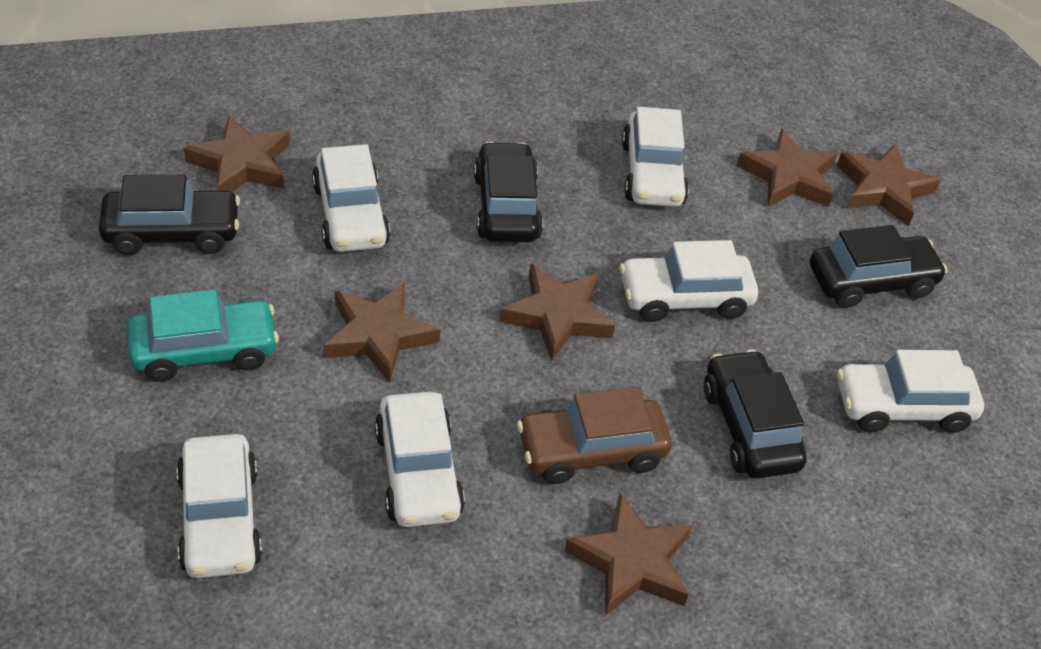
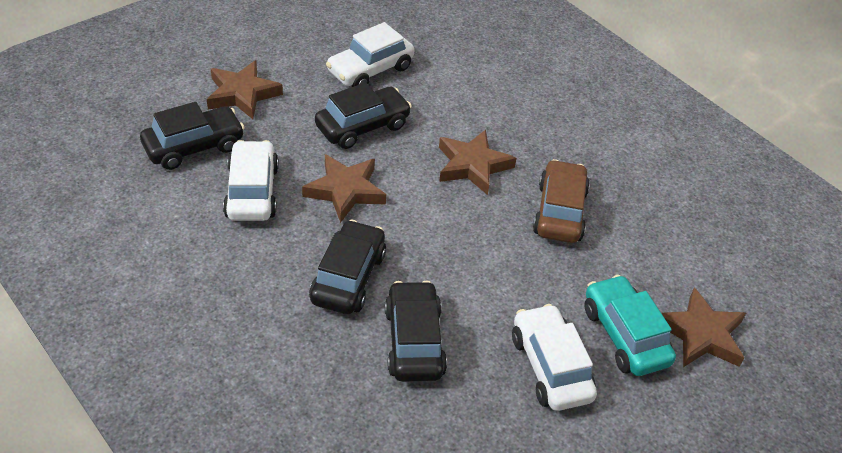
brown star: [184,115,290,192] [323,282,440,382] [500,264,615,361] [565,493,693,616] [737,129,838,207] [837,144,941,226] = 6 -> [207,60,283,119] [302,154,386,223] [439,130,516,195] [661,287,746,367] = 4
white car: [176,434,262,578] [312,144,390,252] [375,392,465,527] [620,240,758,322] [622,107,689,207] [837,350,984,433] = 6 -> [223,140,279,221] [326,22,414,87] [512,304,597,411] = 3

